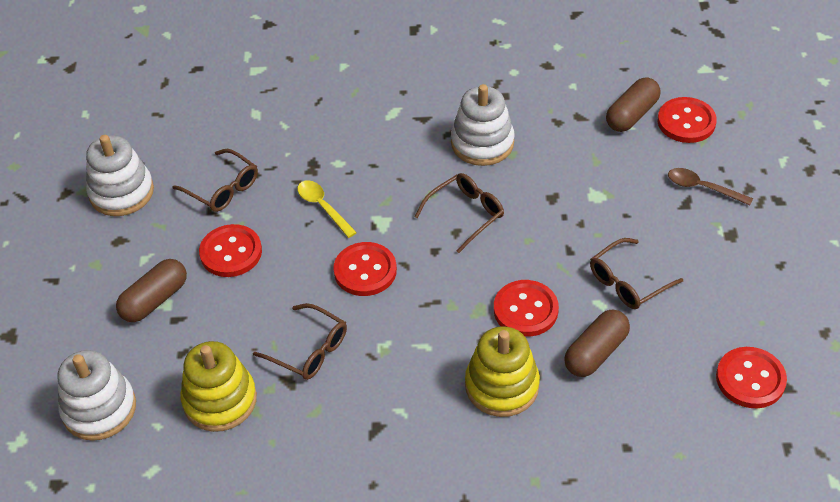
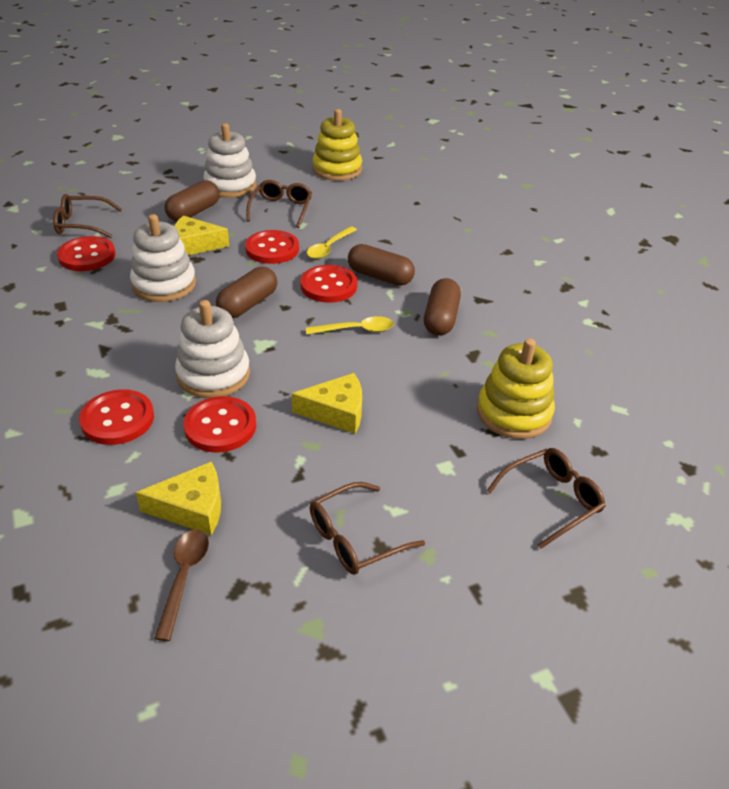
brown capsule: [116,259,187,322] [564,310,630,377] [606,77,661,132] = 3 -> [165,180,219,221] [216,267,277,318] [348,244,415,286] [424,278,461,336] = 4
yellow cheese: none = 0 -> [136,462,221,535] [174,216,229,255] [292,373,362,434] = 3
yellow spoon: [297,180,357,238] = 1 -> [306,316,394,335] [307,226,357,259] = 2

